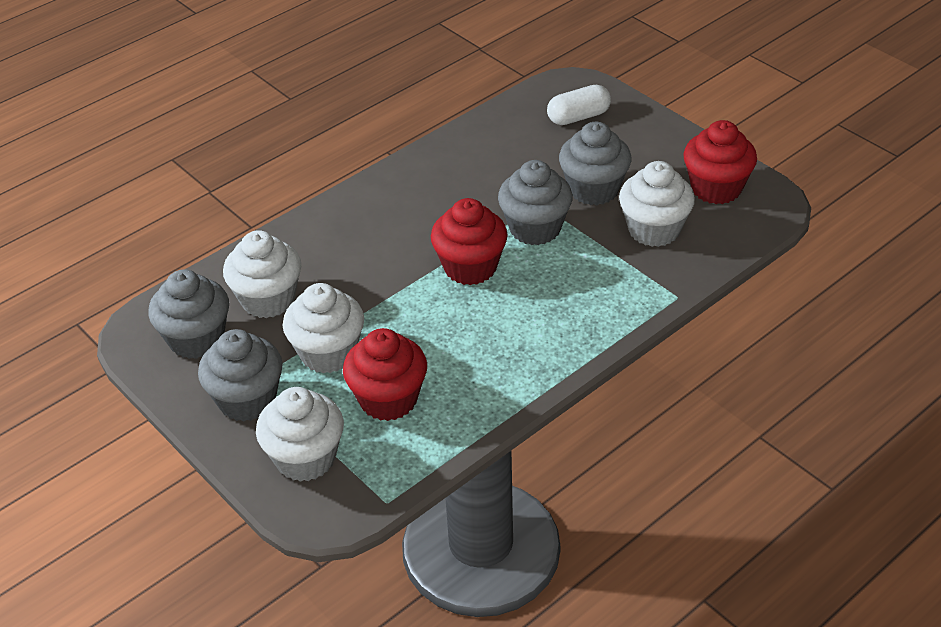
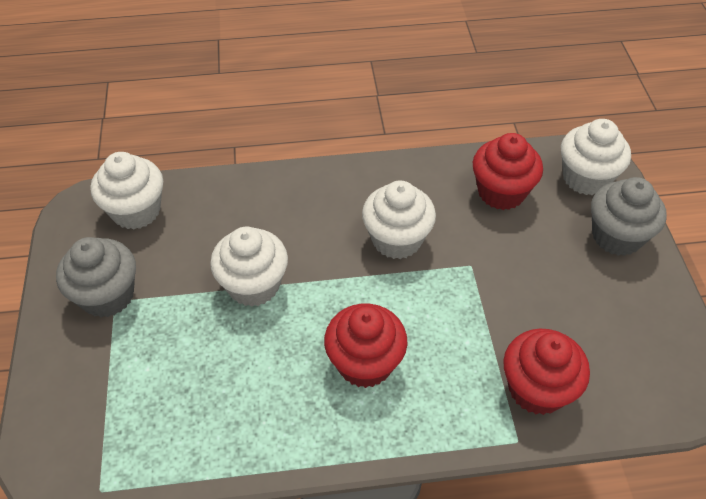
grey cupcake: [148,270,229,359] [198,329,283,422] [498,160,573,245] [559,122,632,205] = 4 -> [56,237,136,317] [591,177,667,256] = 2
white capsule: [547,85,611,125] = 1 -> none = 0

